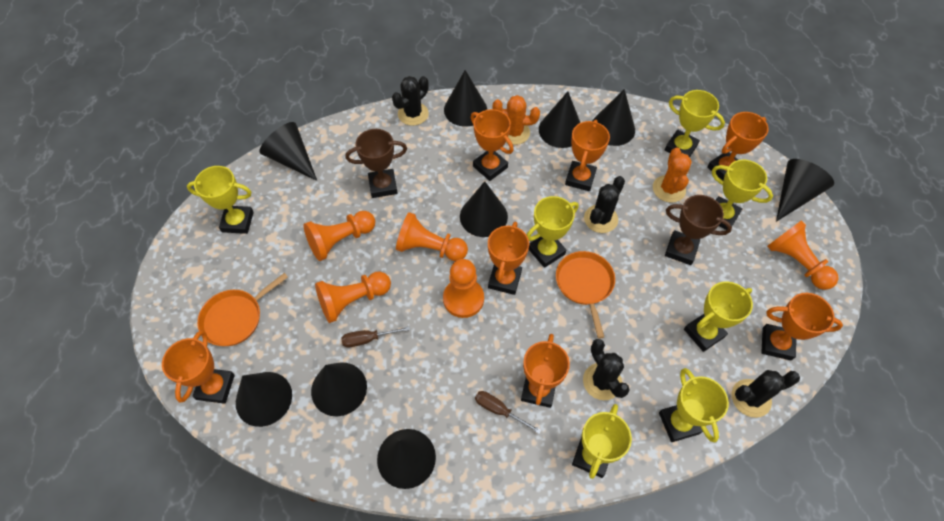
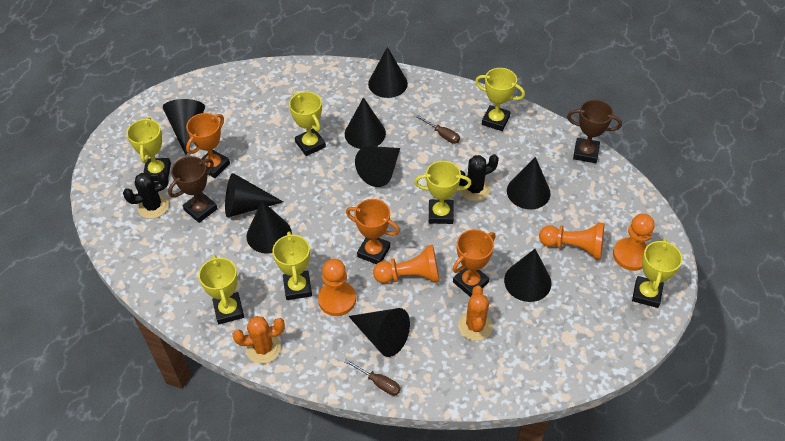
black cactus: [392,76,429,126] [583,339,630,400] [584,176,625,233] [732,370,800,418] = 4 -> [123,171,169,219] [459,154,499,201] = 2
orange pan: [197,273,288,346] [556,251,615,339] = 2 -> none = 0
orange pawn: [304,211,375,261] [315,272,391,323] [396,212,468,261] [443,259,484,318] [767,220,839,290] = 5 -> [318,259,356,316] [373,245,439,283] [539,222,604,260] [613,214,655,271] = 4
orange trophy: [162,330,235,404] [471,109,514,181] [488,222,529,295] [521,334,570,408] [565,120,610,191] [707,112,769,181] [761,293,843,360] = 7 -> [186,113,230,178] [346,199,400,264] [453,229,495,297] = 3

